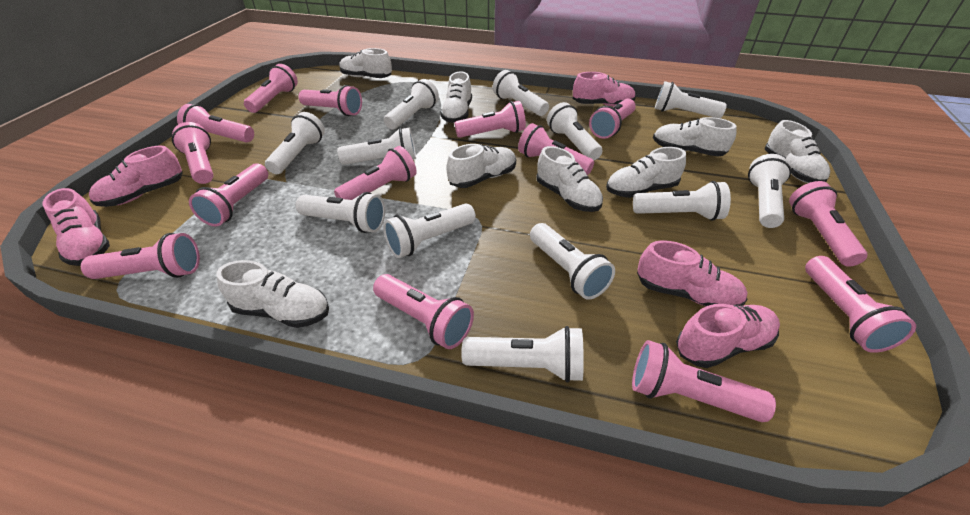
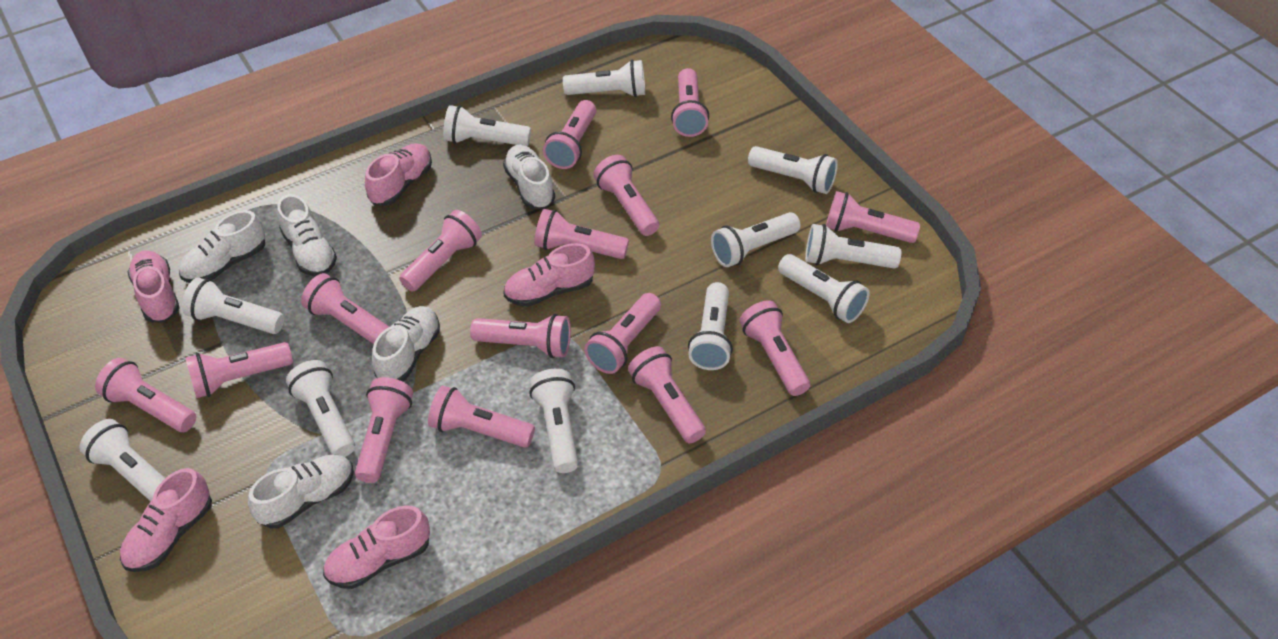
pink flashlight: [81,233,200,279] [172,122,213,184] [177,104,254,142] [189,164,268,226] [244,64,298,113] [299,85,362,116] [334,146,417,200] [373,274,474,349] [454,101,526,138] [518,123,594,176] [589,98,636,139] [632,340,776,422] [789,181,867,267] [805,256,916,353] = 14 -> [95,358,196,432] [186,342,293,398] [301,273,389,344] [355,377,413,483] [399,210,482,292] [428,385,535,448] [470,314,571,358] [534,209,629,259] [543,100,596,169] [584,293,661,374] [593,155,659,236] [628,346,706,443] [671,68,709,137] [739,300,810,396] [826,191,920,243] = 15
white flashlight: [265,112,325,174] [296,192,385,233] [337,127,416,165] [383,204,476,258] [384,79,439,130] [461,326,584,383] [493,70,549,116] [530,223,615,300] [547,102,602,160] [633,181,731,221] [655,81,727,118] [748,154,791,228] = 12 -> [80,419,165,501] [182,277,284,334] [286,360,355,457] [443,105,531,146] [529,369,578,473] [563,60,645,97] [688,282,733,370] [711,212,800,267] [748,146,838,194] [778,254,870,323] [805,224,901,269] = 11
white shoe: [216,260,329,328] [339,48,392,78] [440,71,472,123] [446,144,516,188] [537,146,603,212] [606,147,686,198] [653,117,737,157] [765,120,831,183] = 8 -> [179,210,265,283] [248,454,354,528] [277,194,337,277] [372,306,440,382] [503,145,555,209] = 5

